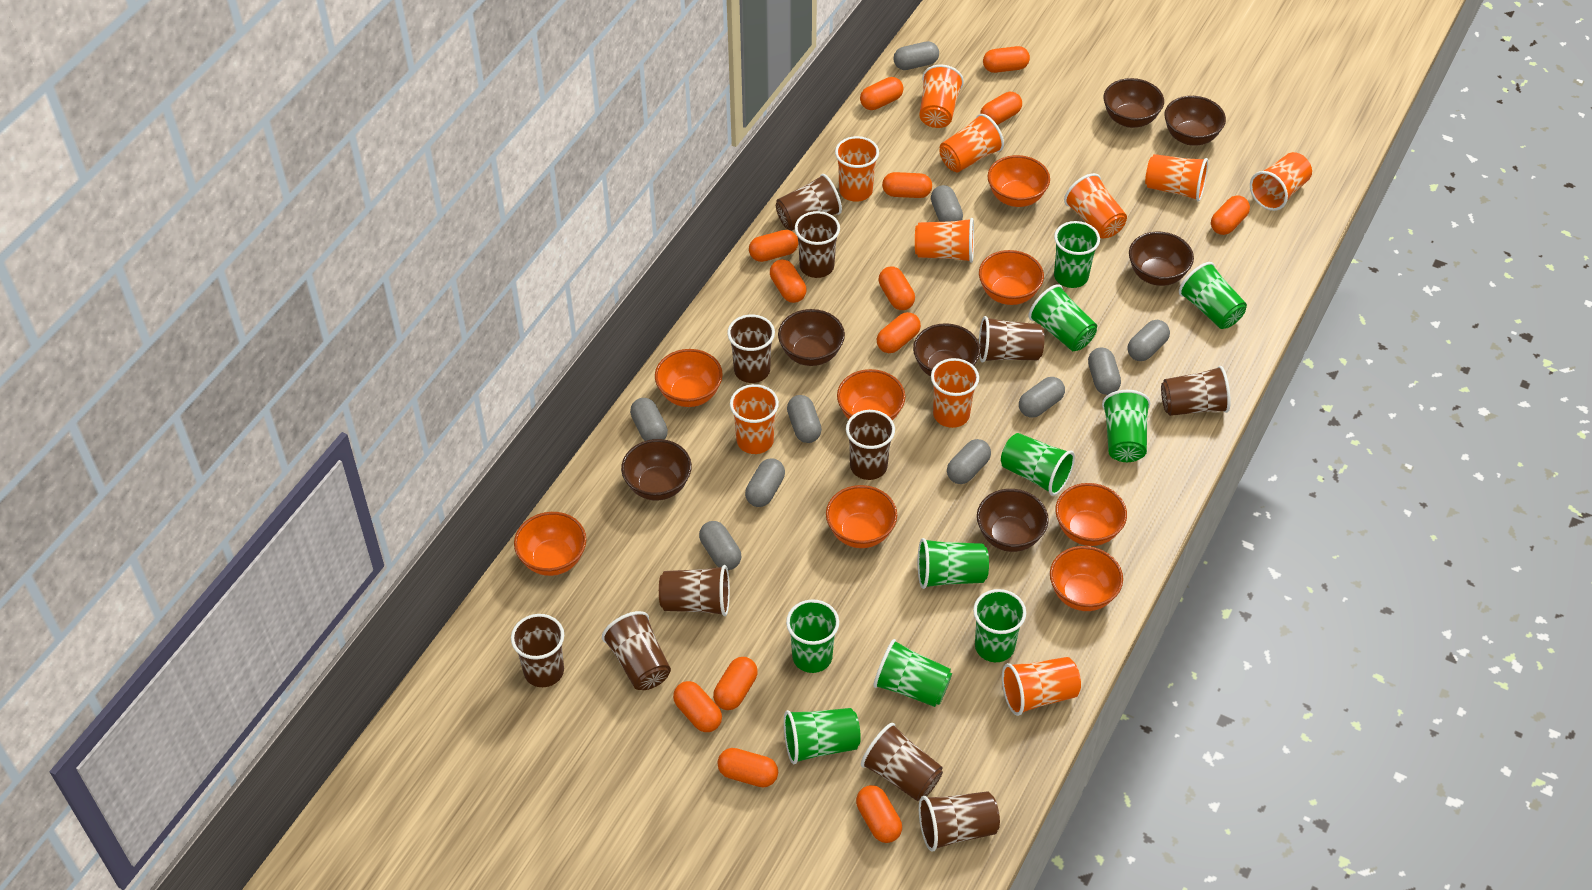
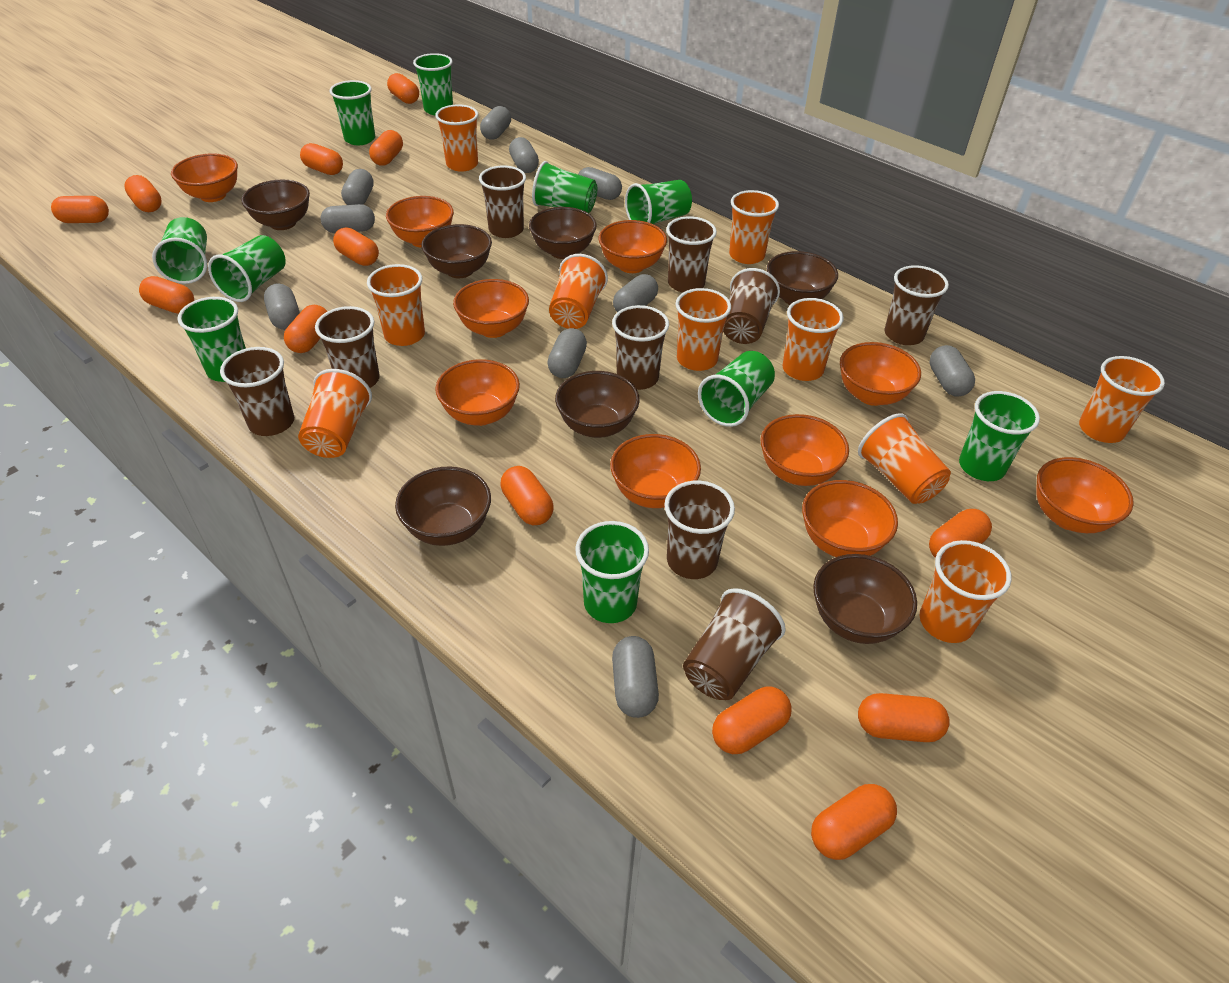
brown cup: [511,614,564,687] [602,611,671,690] [659,565,730,616] [727,314,775,383] [776,174,842,231] [795,211,840,278] [846,410,895,480] [861,723,943,801] [919,791,1000,852] [979,316,1044,363] [1161,366,1231,416] = 11 -> [220,347,294,436] [315,306,380,388] [479,166,526,238] [612,305,669,390] [664,480,735,579] [666,216,717,292] [683,588,786,700] [723,268,780,344] [885,265,949,345] = 9
orange bowl: [514,512,587,576] [655,349,723,407] [826,485,897,548] [837,369,906,421] [979,250,1044,305] [988,155,1050,207] [1050,546,1123,611] [1055,483,1127,546] = 8 -> [171,153,238,202] [386,196,454,248] [435,359,520,426] [453,279,529,338] [599,220,667,273] [610,434,701,508] [761,414,849,486] [802,480,898,557] [840,342,921,406] [1036,457,1134,533] = 10

